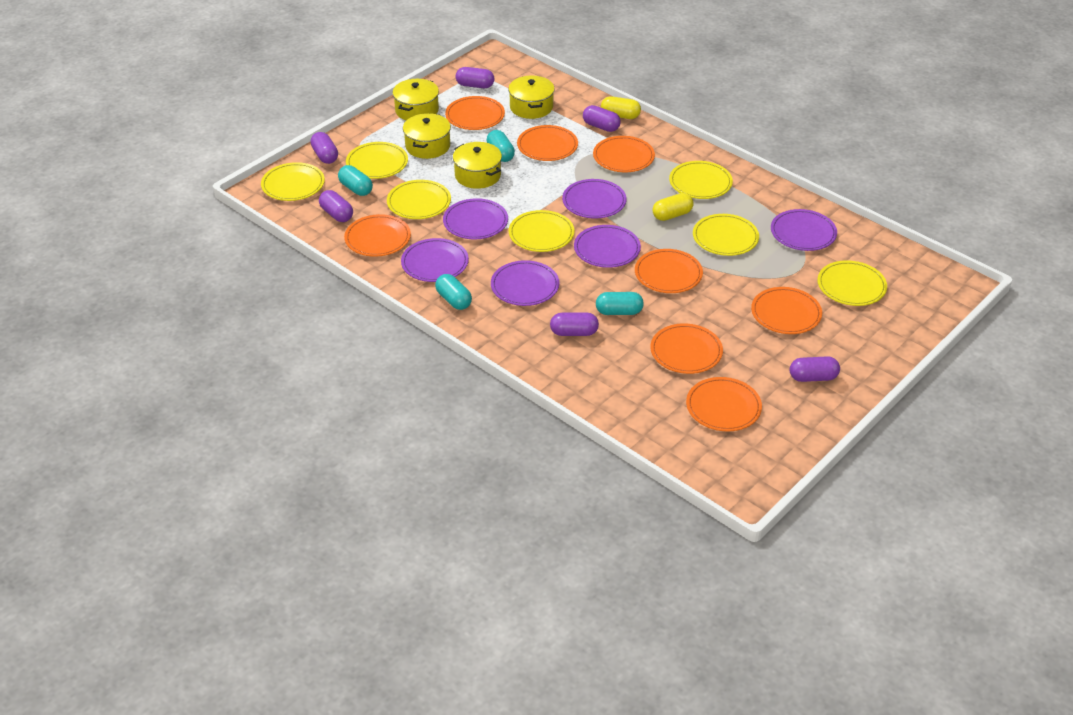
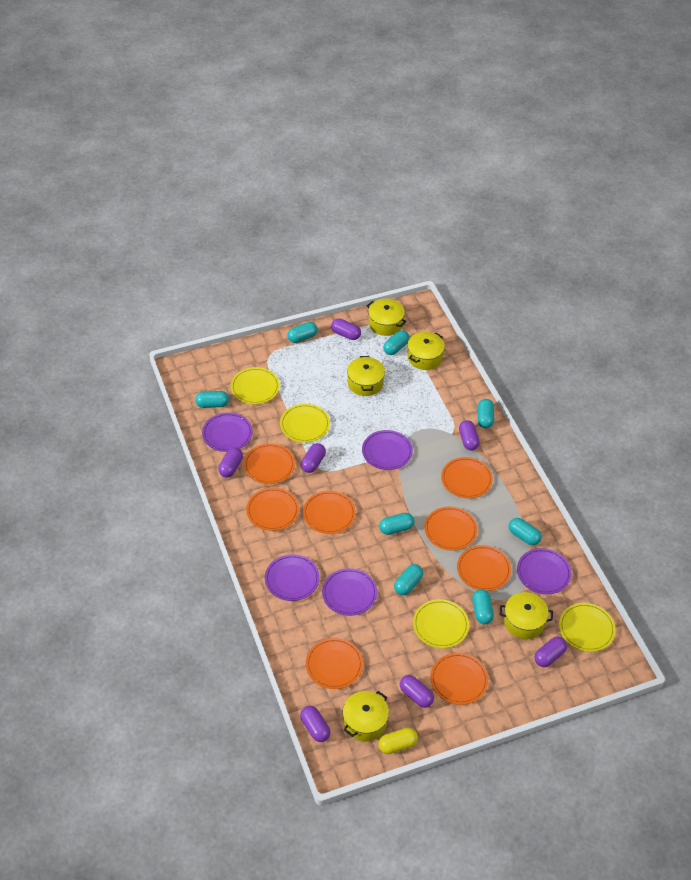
purple capsule: [310,132,338,164] [319,190,353,222] [456,67,494,88] [550,312,599,336] [583,105,621,132] [790,356,840,382] = 6 -> [218,447,243,477] [300,706,331,742] [301,443,326,473] [331,319,361,340] [400,675,434,708] [459,420,480,451] [535,637,567,667] = 7
purple plate: [401,238,469,282] [443,198,508,240] [491,260,559,306] [562,179,627,219] [574,225,641,268] [771,209,837,251] = 6 -> [202,412,253,452] [265,554,320,601] [322,568,377,616] [362,430,413,470] [517,548,572,594] = 5
turquoise capsule: [338,165,373,196] [435,274,472,310] [487,130,515,162] [596,292,644,315] = 4 -> [195,391,229,408] [287,322,318,343] [379,513,415,535] [383,330,409,355] [394,564,423,595] [472,589,494,624] [478,399,494,428] [508,518,542,545] = 8
yellow capsule: [601,96,641,119] [653,193,694,221] = 2 -> [378,728,418,754] = 1
yellow plate: [261,162,325,201] [346,142,408,179] [387,180,451,219] [509,210,575,252] [669,161,733,199] [693,214,759,256] [817,260,887,306] = 7 -> [231,367,280,404] [280,404,330,443] [413,599,469,648] [559,603,616,652] = 4
yellow pot: [393,79,439,120] [403,113,451,159] [453,142,502,189] [508,76,555,119] = 4 -> [343,691,389,741] [347,356,385,396] [367,299,406,336] [407,332,445,370] [500,592,553,639] = 5

